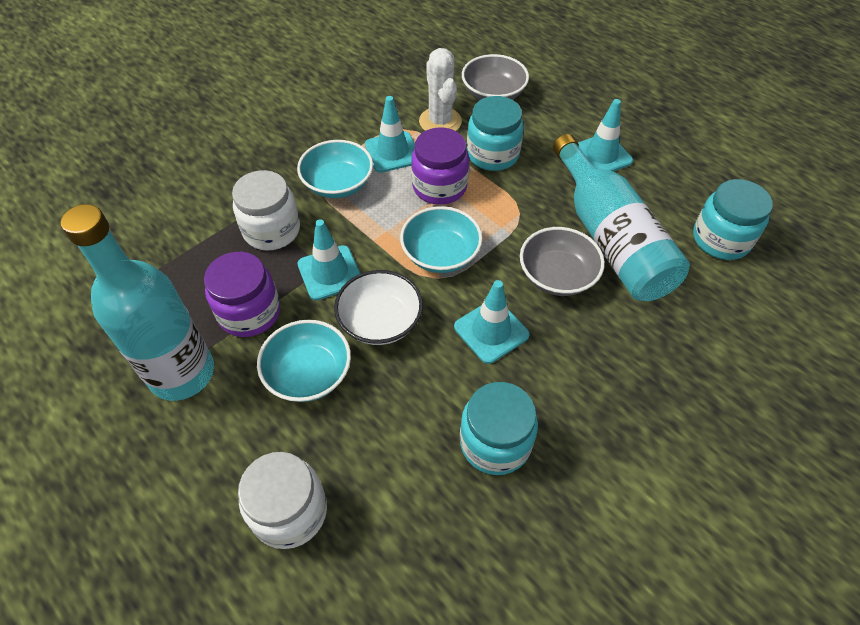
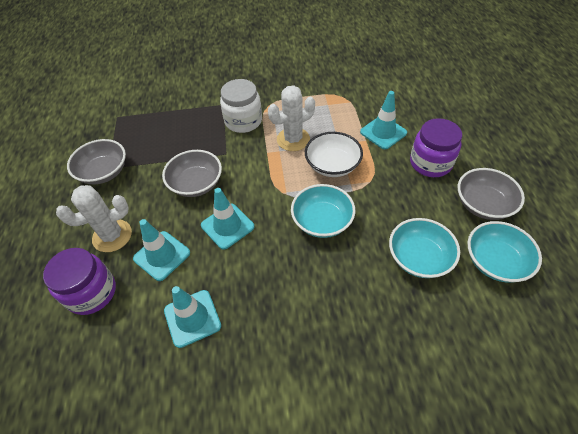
grey bowl: [462,54,529,100] [520,227,605,296] = 2 -> [67,139,126,184] [162,150,222,197] [458,168,525,220] = 3
turquoise bottle: [61,204,214,401] [553,134,690,301] = 2 -> none = 0
turquoise jar: [460,382,538,475] [467,96,524,171] [693,179,773,260] = 3 -> none = 0
white cactus: [419,48,462,131] = 1 -> [56,185,132,252] [268,85,315,151] = 2
white jar: [232,170,300,251] [238,452,327,549] = 2 -> [220,79,262,133] = 1

